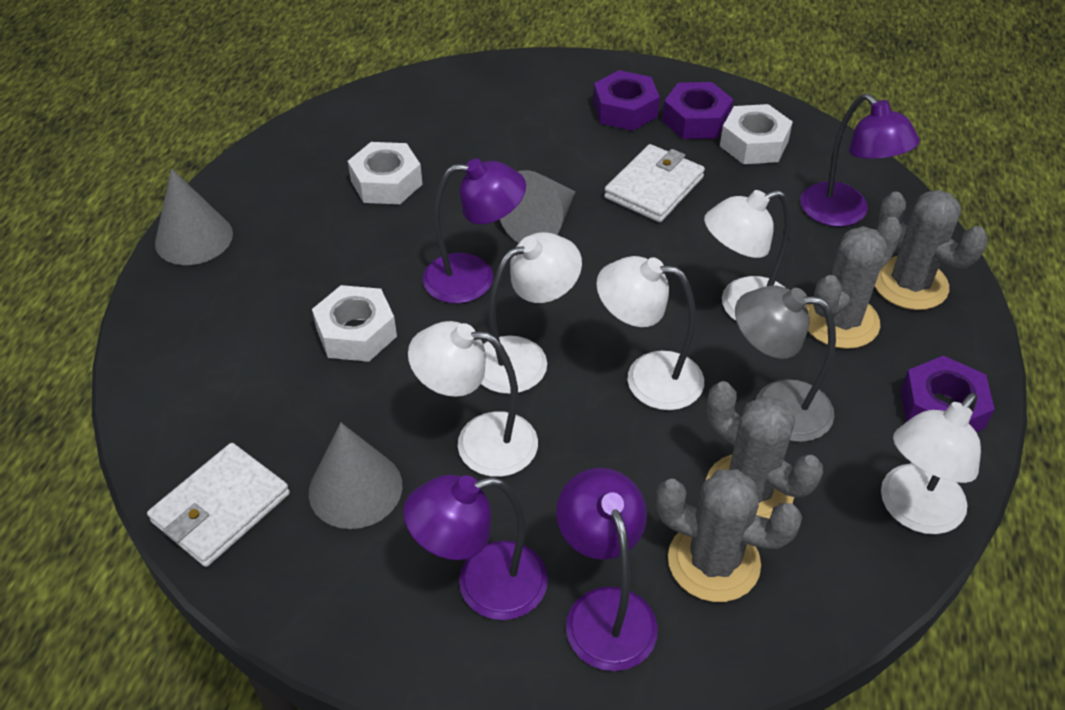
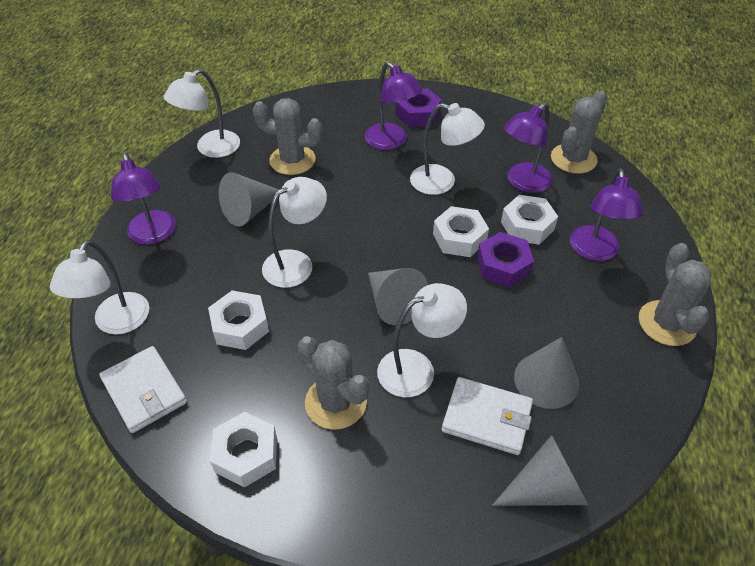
grey cone: [155,168,233,265] [309,423,402,529] [500,170,575,243] = 3 -> [219,172,279,227] [368,268,428,325] [492,435,588,506] [514,337,579,409] = 4
grey lamp: [735,286,836,442] = 1 -> none = 0
purple nut: [593,70,660,131] [662,82,733,139] [900,355,995,432] = 3 -> [395,88,442,127] [477,232,534,287] = 2
white nut: [312,285,397,362] [348,142,423,204] [720,104,793,164] = 3 -> [208,290,269,350] [210,412,277,488] [433,206,489,257] [501,195,558,245] = 4

